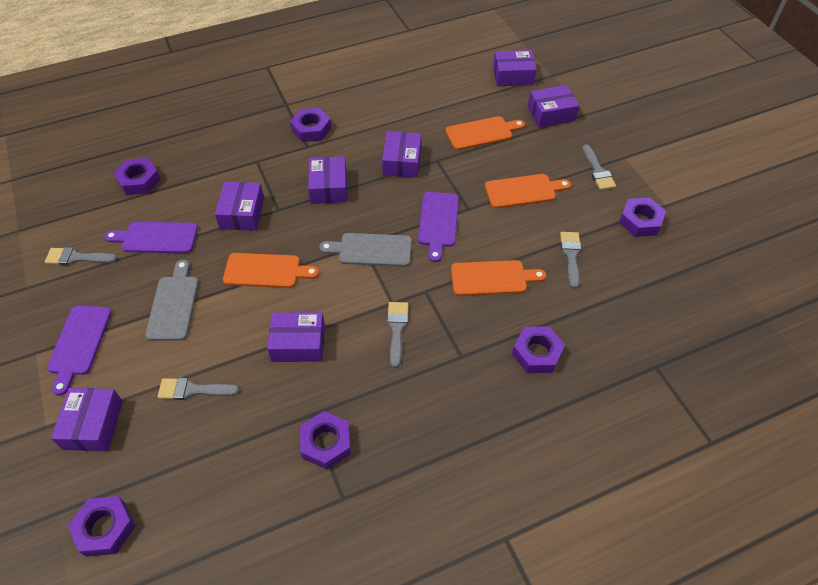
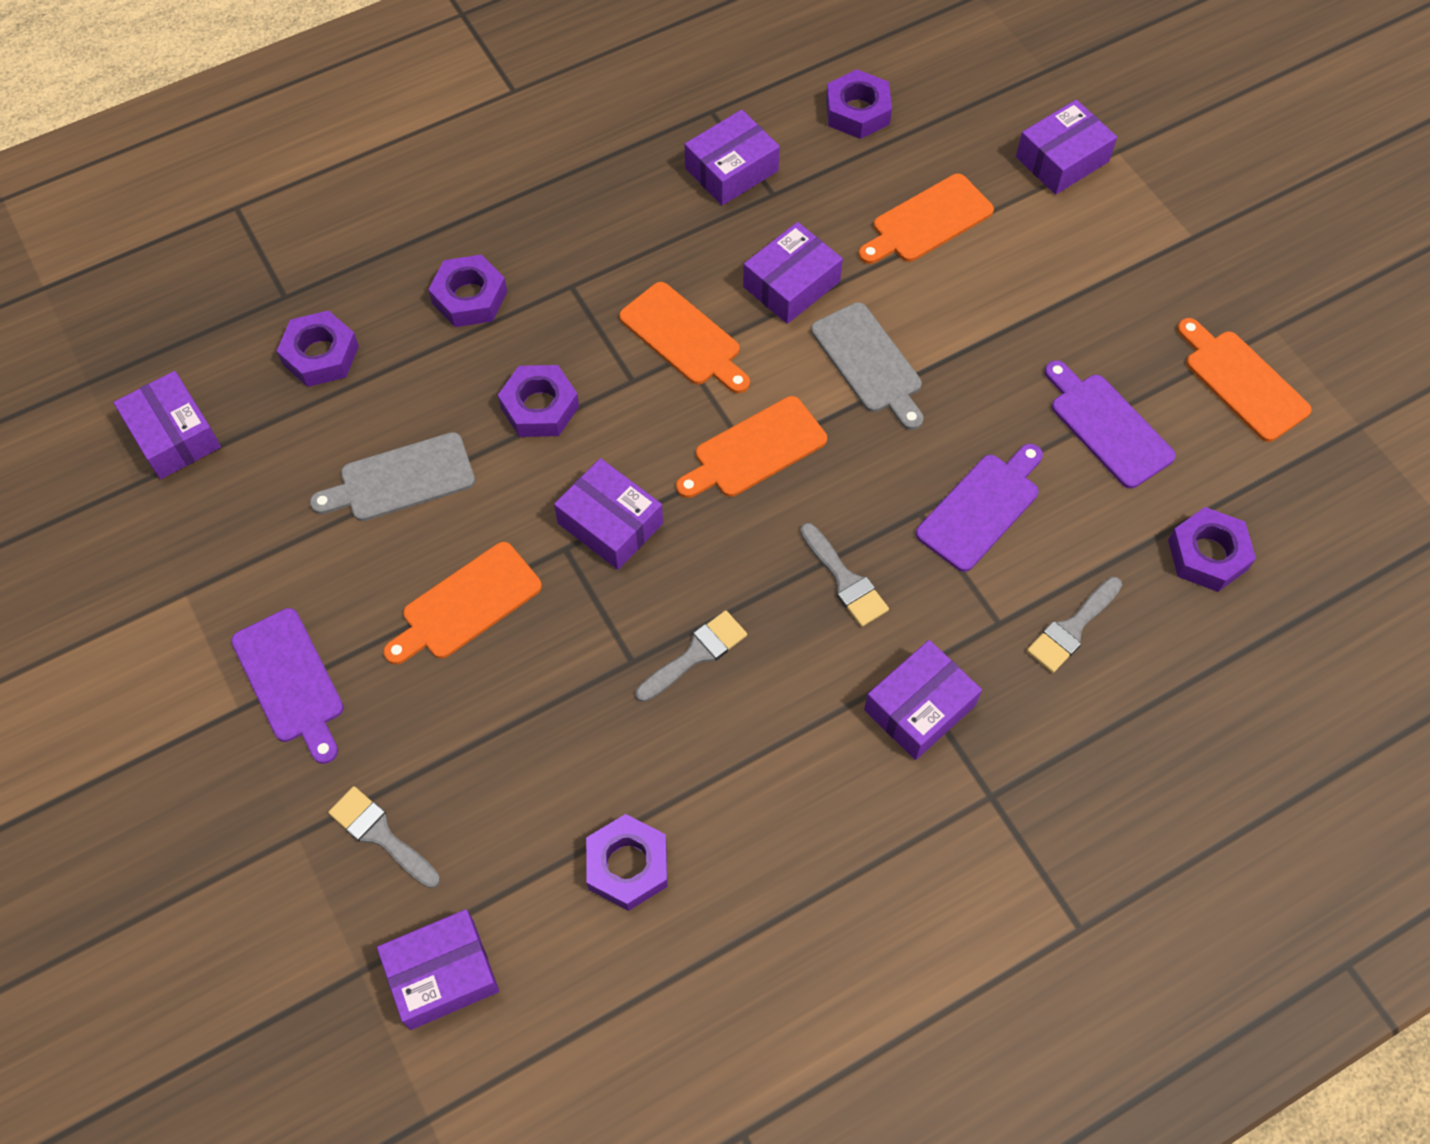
grey brush: [45,247,117,265] [157,378,239,400] [387,302,408,368] [560,232,581,289] [582,144,616,190] = 5 -> [328,786,440,888] [636,610,747,702] [800,523,889,627] [1027,577,1122,673] = 4
orange cutting board: [223,253,319,288] [446,116,525,150] [451,260,546,296] [485,174,571,209] = 4 -> [384,542,542,665] [619,282,750,393] [676,396,827,498] [859,174,994,264] [1177,318,1312,442] = 5

